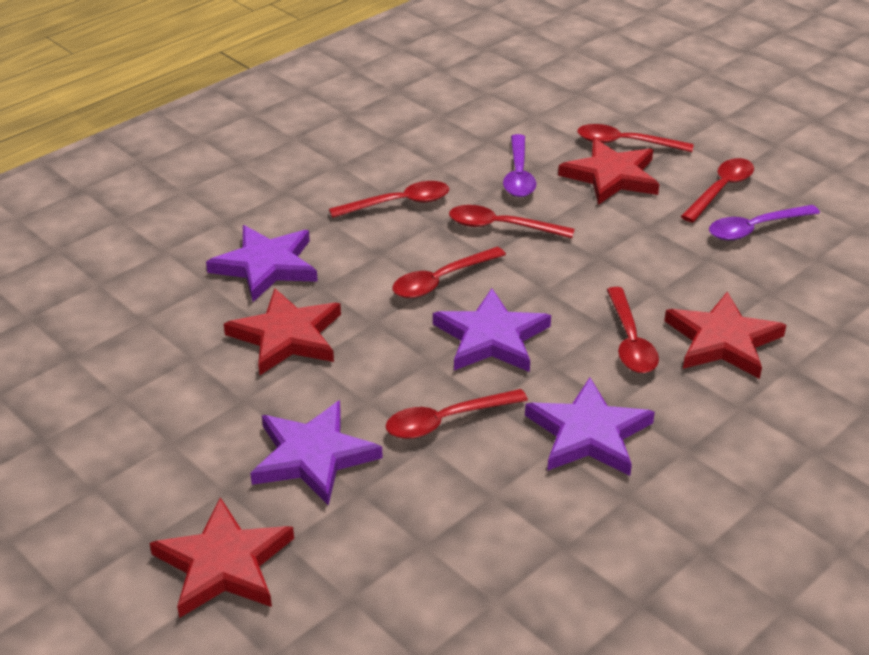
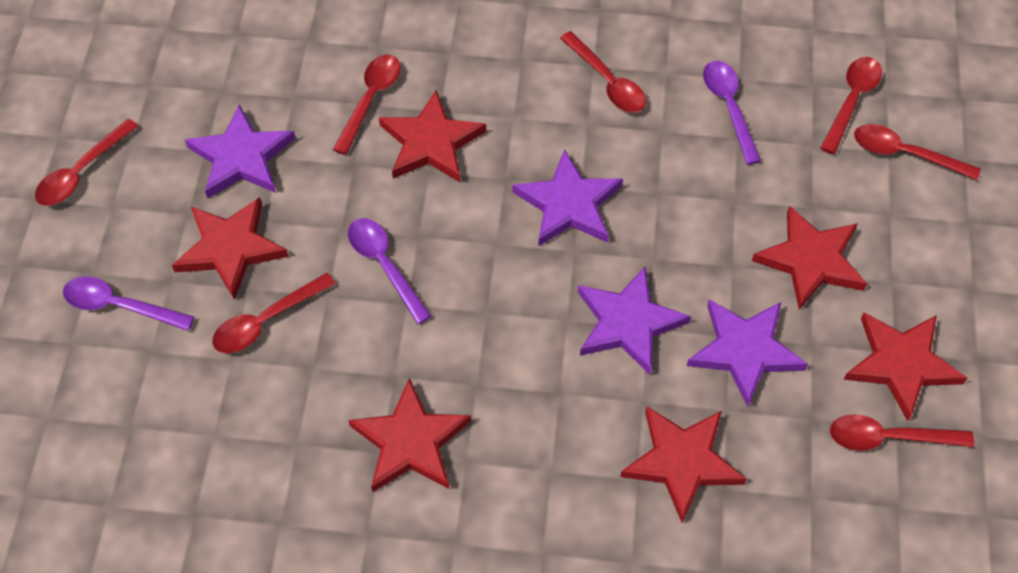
purple spoon: [503,134,537,197] [709,205,820,240] = 2 -> [63,276,194,331] [348,218,432,324] [703,61,761,165] = 3
red star: [150,497,294,618] [224,289,341,375] [558,138,659,205] [664,292,786,379] = 4 -> [172,197,289,300] [348,378,471,492] [379,90,486,182] [620,406,746,523] [752,206,867,310] [844,312,967,421] = 6

